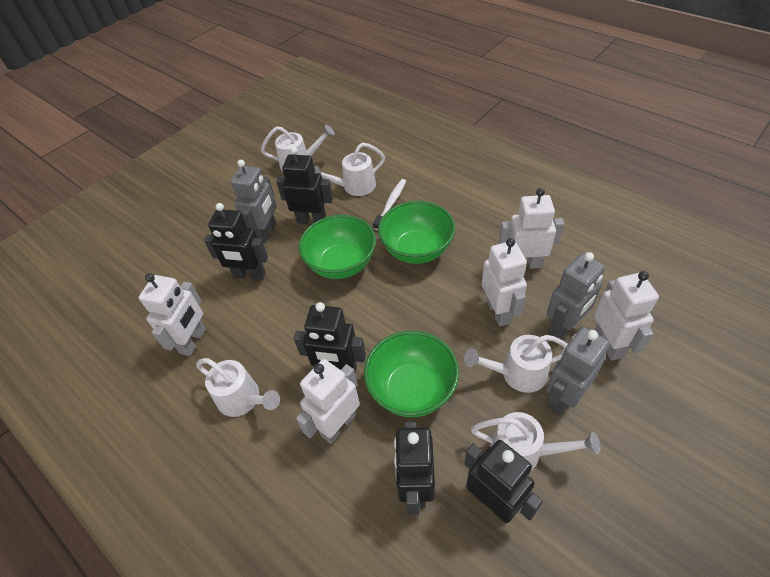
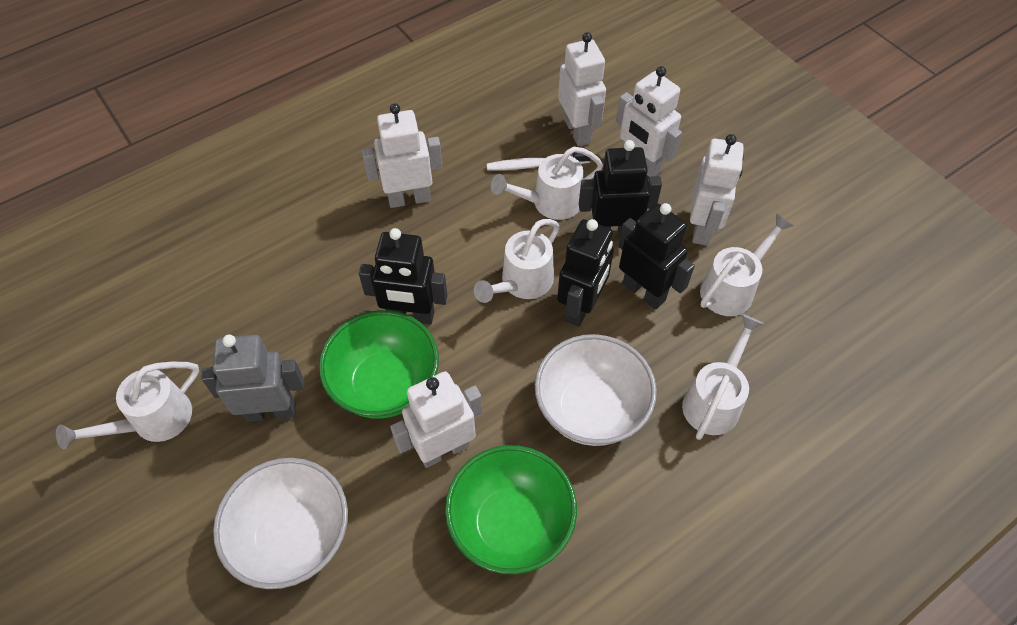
black robot: [204,203,268,280] [276,147,333,224] [294,302,366,373] [394,422,435,515] [464,440,543,523] = 5 -> [359,228,447,325] [557,219,614,327] [579,140,662,238] [619,203,695,310] = 4
green bowl: [299,215,376,279] [364,331,459,417] [378,201,455,264] = 3 -> [319,310,439,419] [445,445,577,574] = 2
grey robot: [231,160,277,244] [546,327,610,415] [547,252,605,339] = 3 -> [201,334,304,422] = 1
white bowl: none = 0 -> [213,458,348,589] [535,334,657,446] = 2

